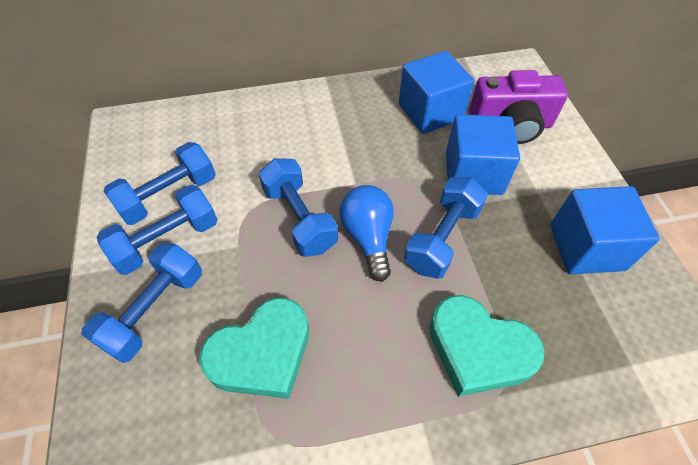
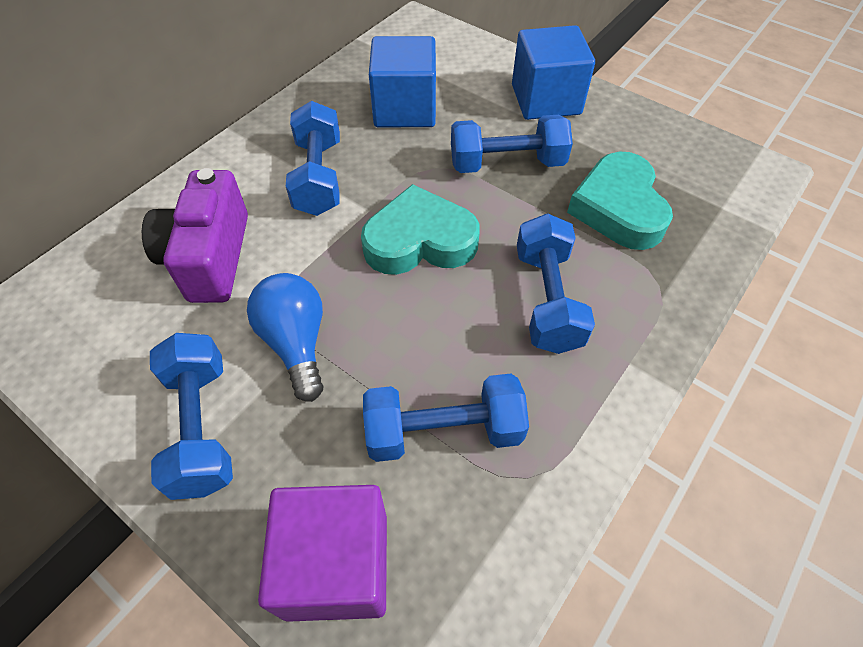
blue cube: [399,51,474,134] [446,114,520,195] [550,186,660,274] = 3 -> [369,36,436,127] [512,25,595,120] = 2
purple cube: none = 0 -> [258,485,387,622] = 1

